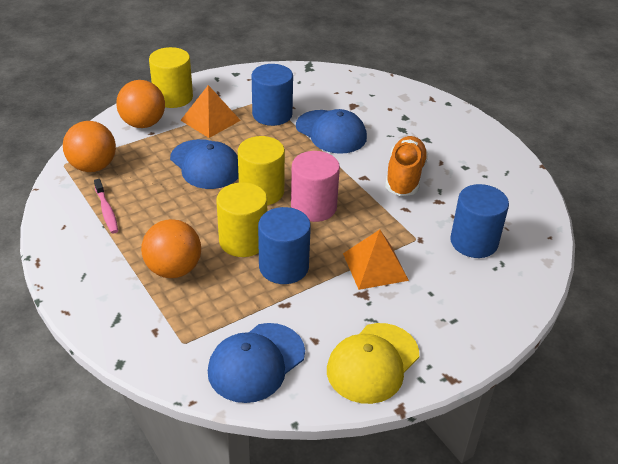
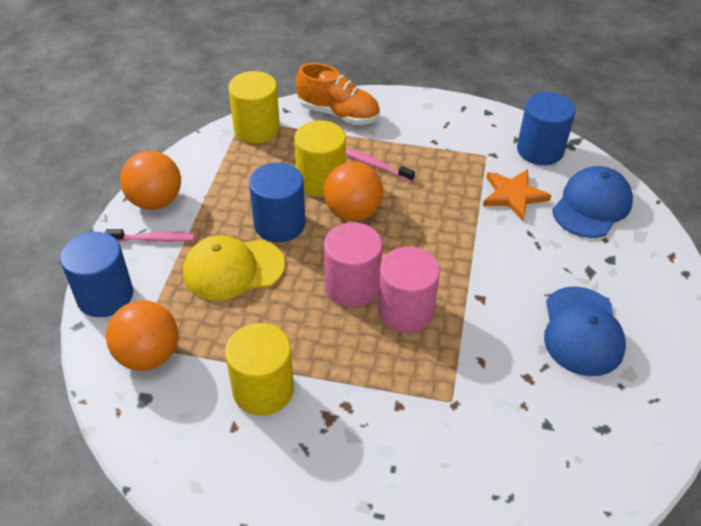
blue cap: [170,139,239,189] [208,323,305,403] [296,109,367,154] = 3 -> [544,286,626,376] [552,166,633,238] = 2
orange pyramid: [180,85,241,138] [343,230,409,290] = 2 -> none = 0
orange star: none = 0 -> [483,169,551,221] = 1
pink cylinder: [291,151,340,222] = 1 -> [324,222,382,307] [378,246,440,333] = 2
pink toothbrush: [94,179,118,233] = 1 -> [105,229,194,242] [346,148,415,182] = 2

